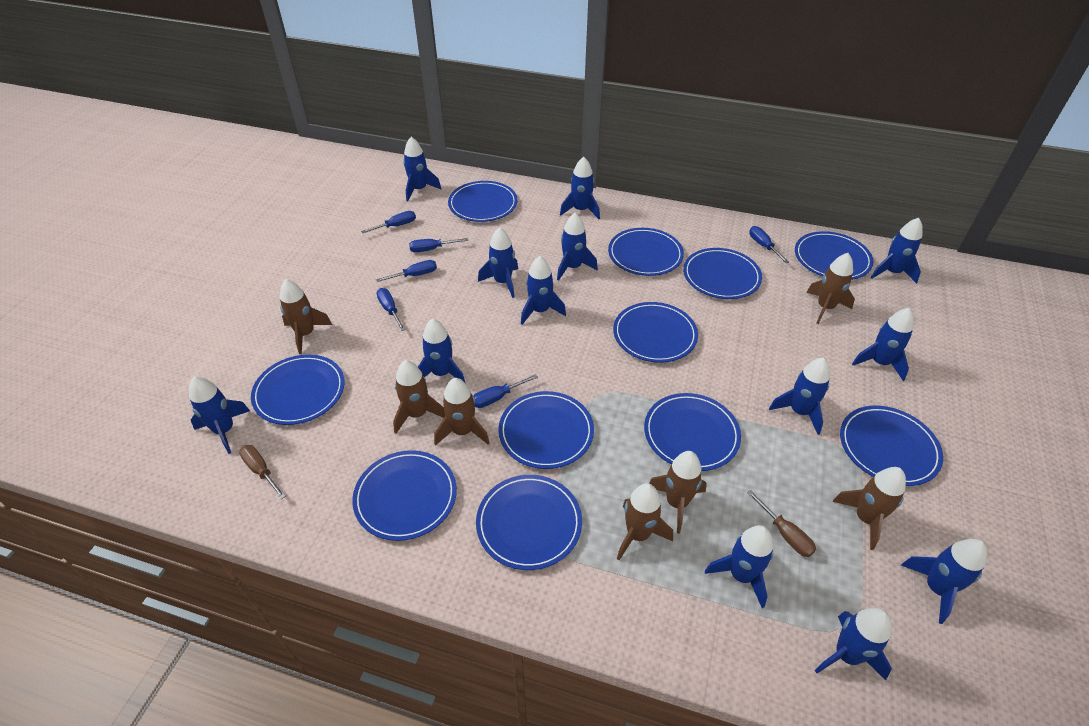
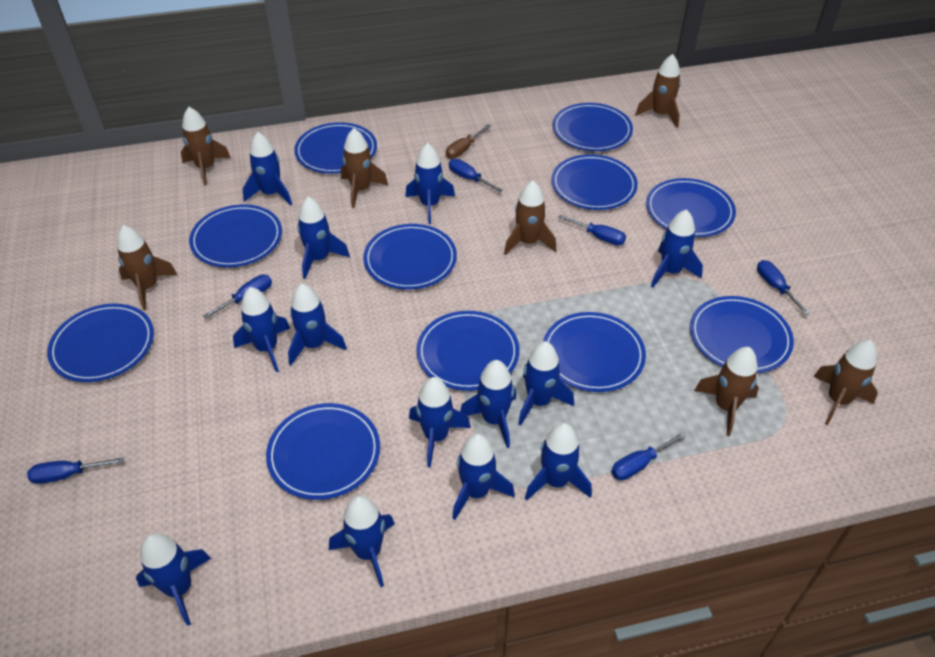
brown screwdriver: [239,445,286,499] [747,490,816,557] = 2 -> [446,124,491,159] = 1

